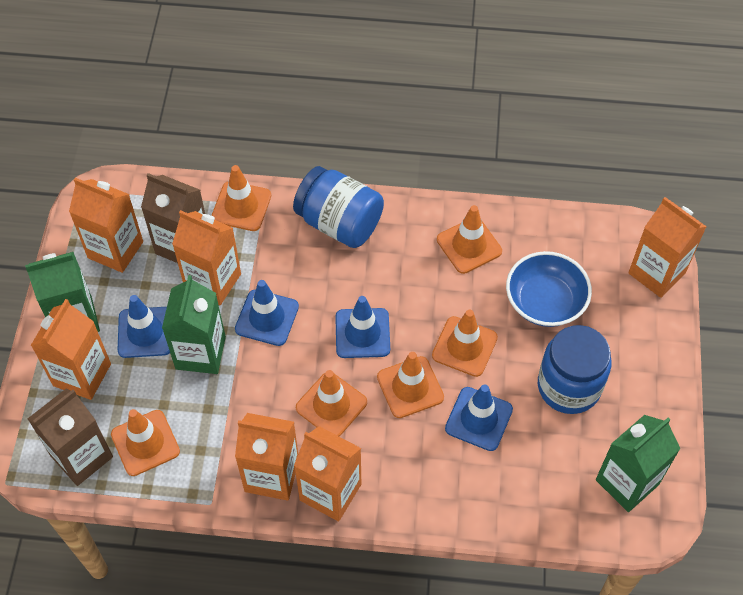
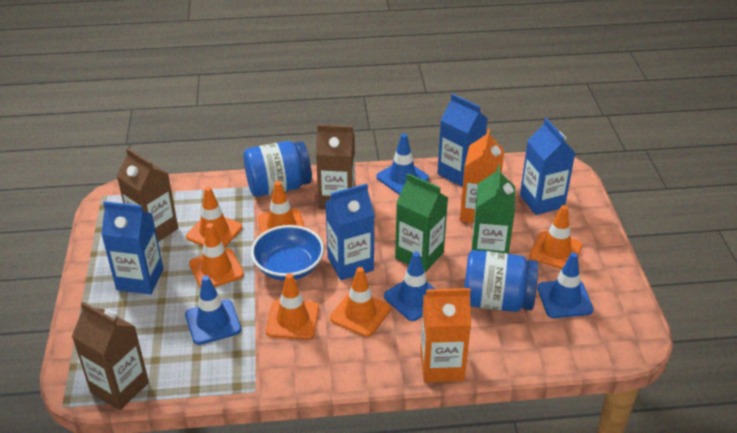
blue carton: none = 0 -> [101,201,164,294] [325,183,375,280] [437,94,488,187] [520,118,575,215] = 4
brown carton: [28,388,113,486] [141,173,205,263] = 2 -> [72,302,149,410] [117,148,178,242] [316,124,355,209] = 3
green carton: [25,252,100,332] [162,275,226,374] [596,415,680,512] = 3 -> [395,173,448,272] [472,165,515,254] = 2
orange carton: [31,299,111,400] [69,178,143,273] [172,210,241,305] [235,413,298,501] [294,426,361,522] [628,197,707,298] = 6 -> [420,288,471,382] [460,129,504,223] = 2

